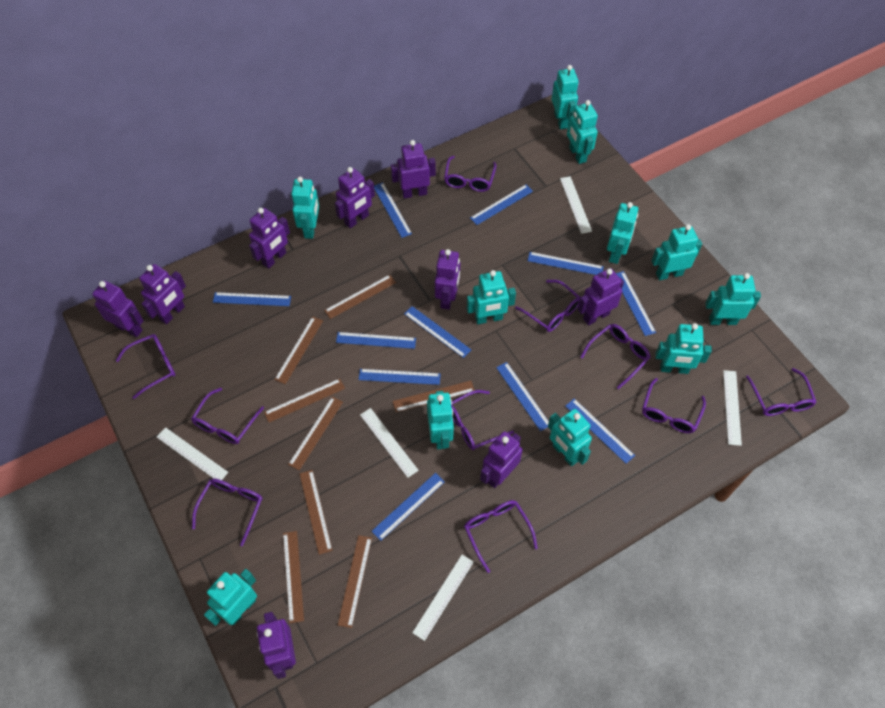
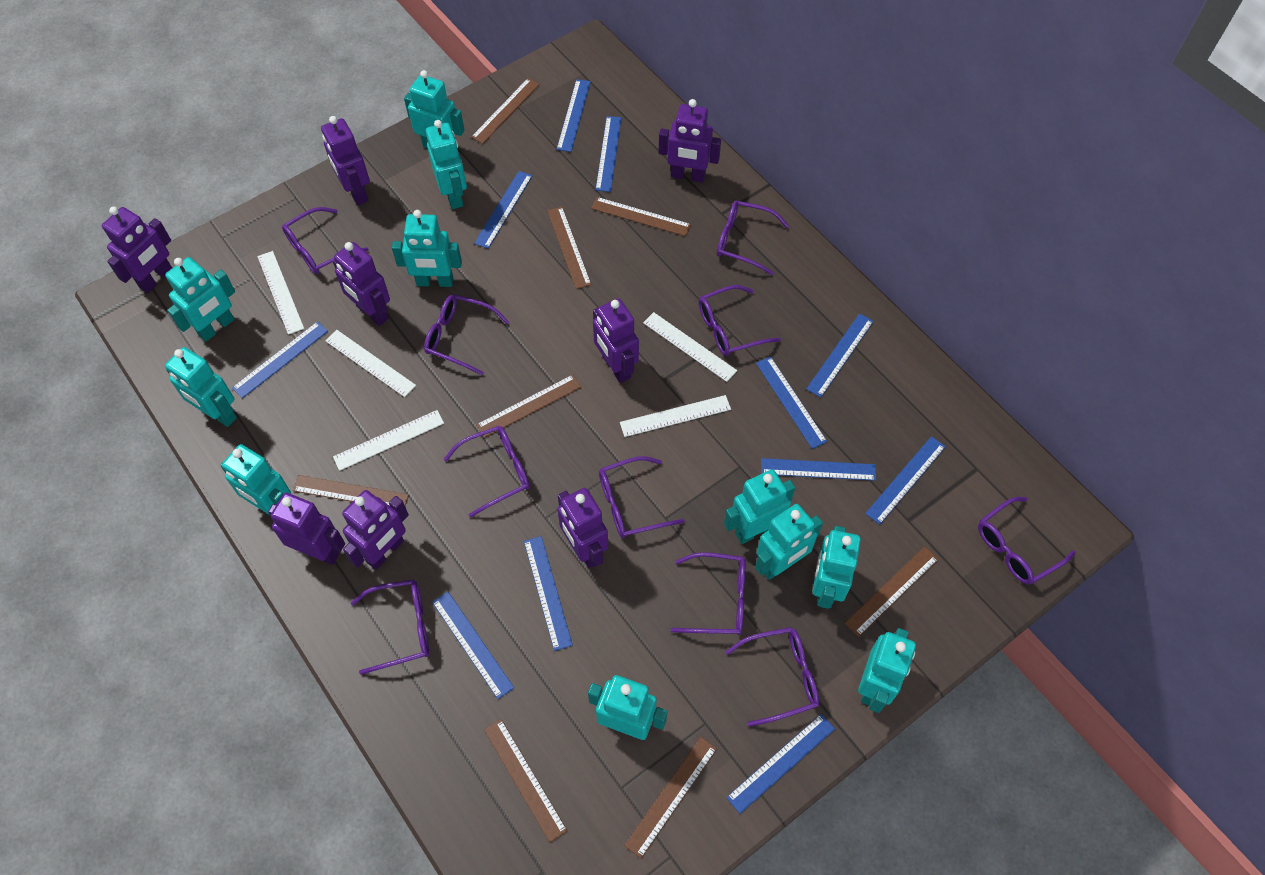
purple robot: [92,281,144,337] [139,264,186,324] [249,208,290,269] [257,612,296,679] [335,167,375,228] [391,140,436,199] [435,249,460,310] [480,431,522,488] [578,268,624,325] = 9 -> [102,206,172,293] [268,493,345,565] [321,116,370,205] [333,242,390,326] [342,490,409,570] [557,488,608,568] [593,298,639,383] [658,99,721,183] = 8

